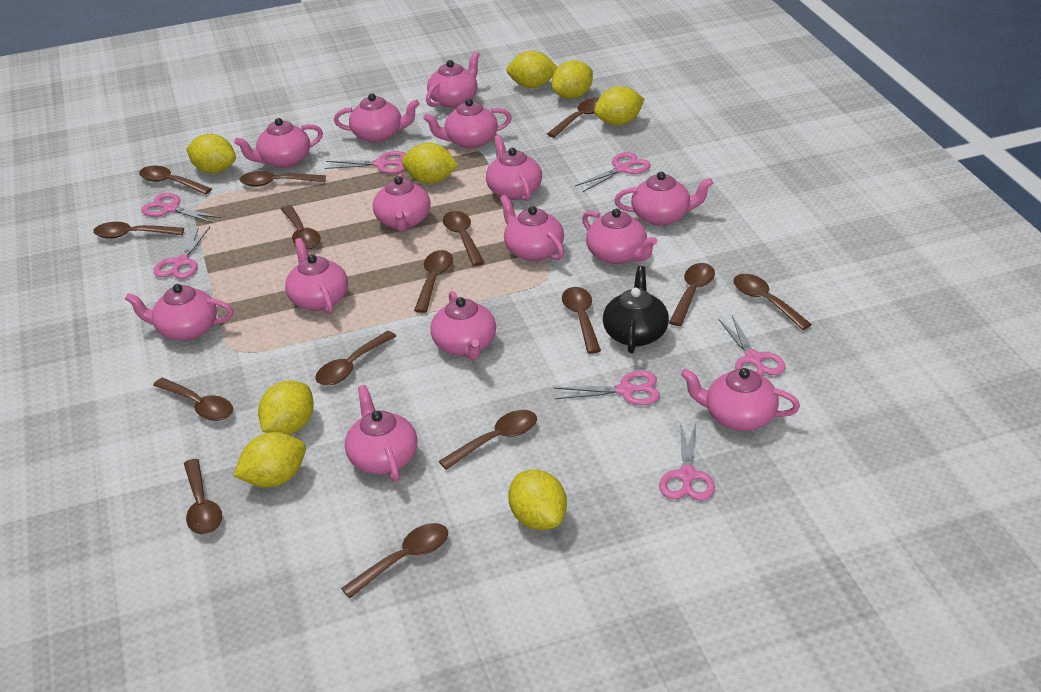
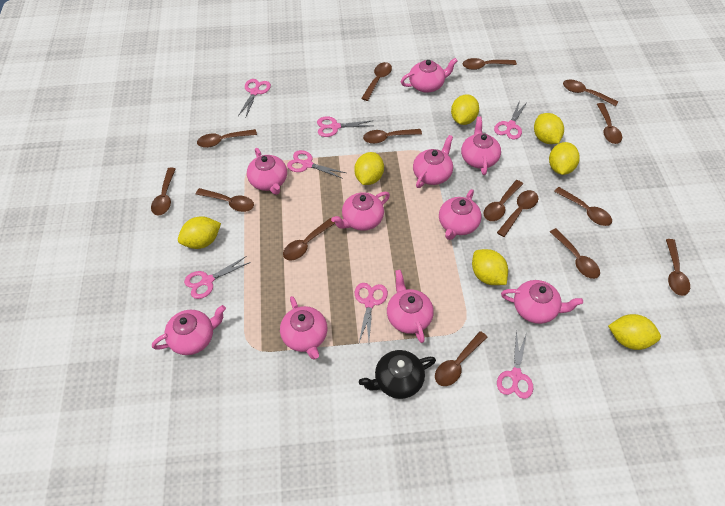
pink teapot: [125,284,233,341] [234,118,323,168] [285,238,348,314] [334,93,420,143] [345,385,418,482] [373,173,431,232] [423,99,512,149] [426,52,480,108] [430,291,496,360] [486,135,542,201] [500,195,564,261] [582,209,657,264] [614,172,713,226] [681,368,800,431] = 14 -> [152,305,226,355] [247,148,287,195] [280,296,327,360] [331,192,390,231] [387,270,434,343] [401,58,457,93] [413,135,453,188] [439,189,482,240] [461,116,501,175] [501,280,583,324] = 10
yellow lemon: [186,134,236,174] [233,432,306,487] [258,381,314,435] [402,143,458,184] [506,51,558,88] [508,469,567,530] [552,60,593,99] [594,86,644,125] = 8 -> [178,216,221,249] [354,152,384,185] [451,94,479,125] [472,249,508,285] [534,113,564,144] [549,142,580,175] [608,314,661,350] = 7

